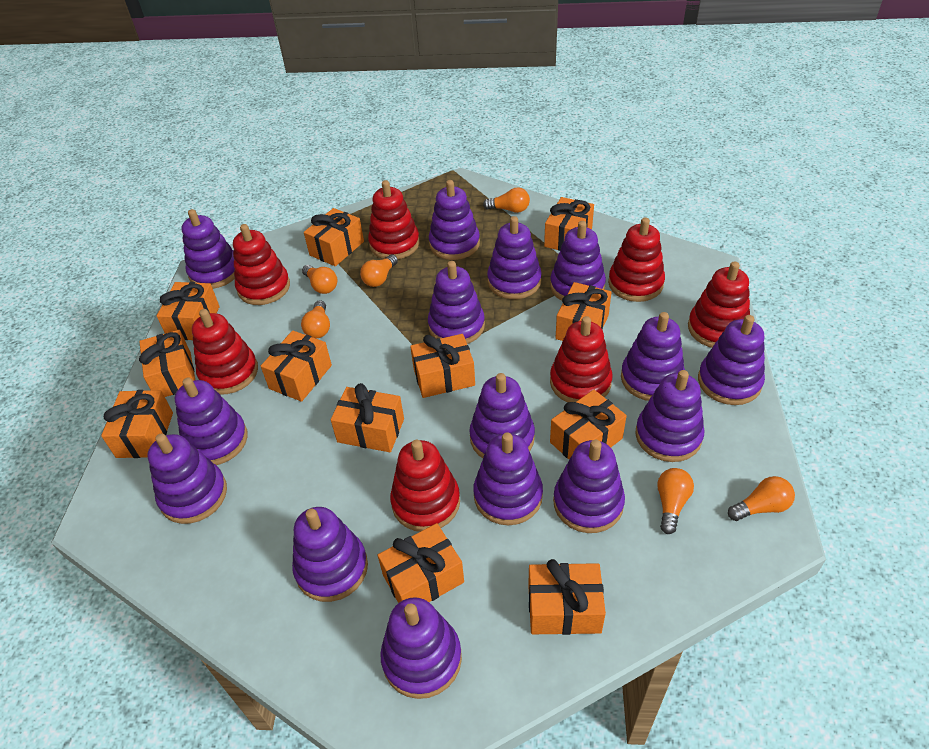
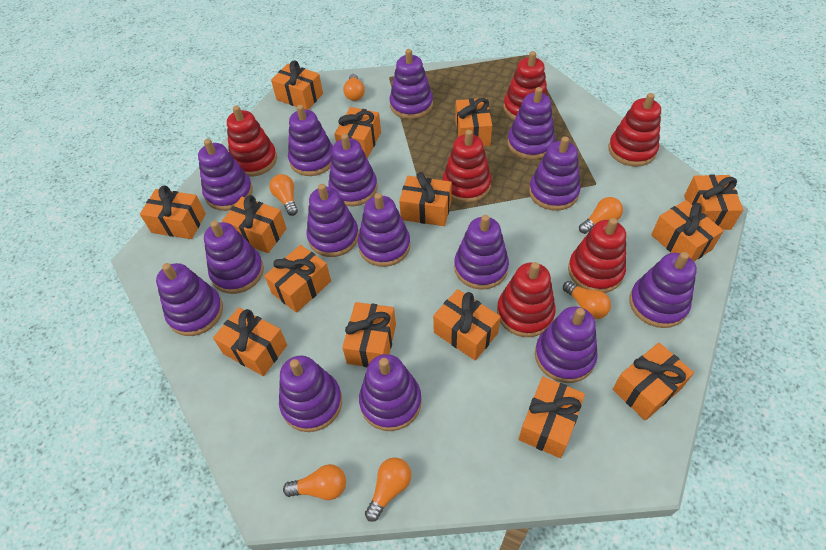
orange gift: [101,390,173,458] [139,330,195,397] [157,282,220,340] [261,330,332,402] [304,208,364,266] [331,383,404,452] [377,523,464,603] [410,334,475,398] [528,559,606,635] [544,197,594,251] [550,390,627,459] [555,282,612,341] = 12 -> [140,185,206,239] [213,308,287,376] [222,195,287,253] [264,245,331,313] [271,60,323,110] [334,107,381,159] [342,302,396,367] [399,172,452,226] [433,289,501,360] [455,98,492,146] [519,377,585,458] [613,343,694,420] [651,200,724,261] [684,175,743,230] = 14
red stacking toy: [192,309,258,394] [233,224,290,305] [368,180,420,259] [390,440,460,532] [550,316,613,402] [608,217,665,302] [688,261,750,348] = 7 -> [227,106,277,177] [442,130,492,203] [497,262,556,337] [503,51,548,120] [568,218,626,293] [608,93,661,167] = 6

